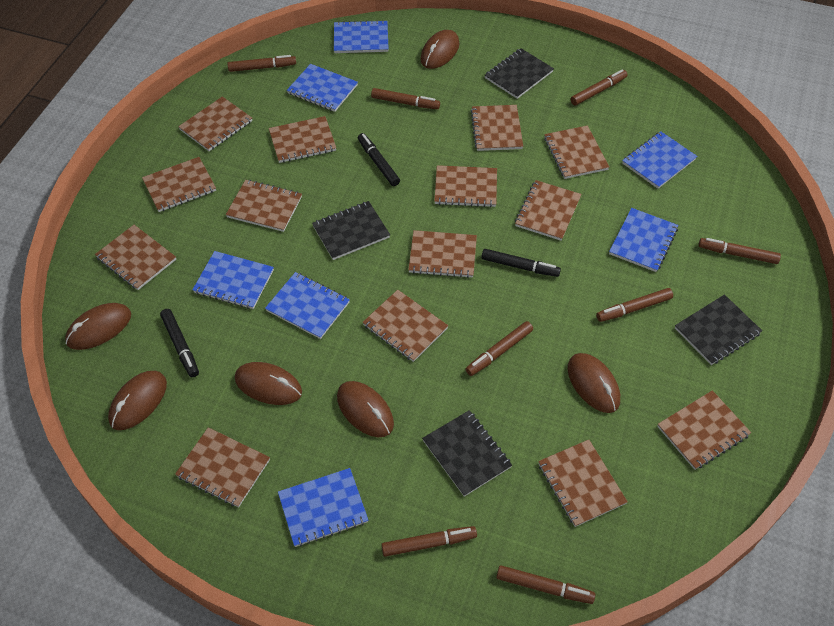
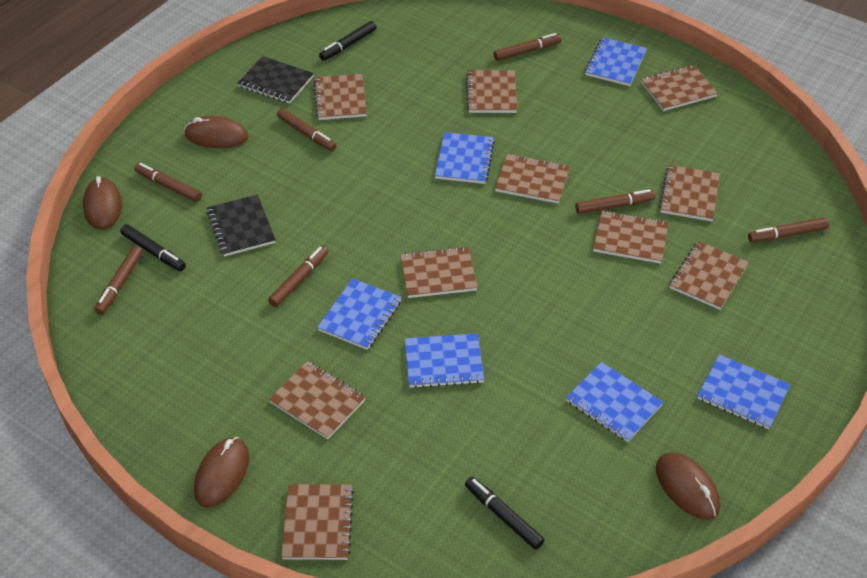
black notebook: [312,201,390,260] [422,410,512,497] [485,48,554,99] [675,294,762,365] = 4 -> [206,195,276,257] [237,56,314,104] = 2
blue notebook: [192,251,274,309] [265,272,350,339] [278,468,368,547] [287,64,358,112] [334,20,389,53] [609,208,678,272] [622,131,697,189] = 7 -> [317,278,402,350] [405,333,484,388] [435,132,495,184] [566,362,663,442] [585,37,647,86] [697,354,791,429] = 6
brown marker: [227,55,296,72] [371,88,440,109] [381,526,477,557] [465,321,533,376] [496,565,595,604] [571,69,627,105] [596,288,673,322] [699,238,781,264] = 8 -> [95,246,143,315] [134,163,202,202] [268,246,328,307] [277,108,337,151] [494,33,561,61] [575,189,656,214] [748,217,829,242] = 7
brown mouse: [65,303,131,350] [108,371,167,430] [235,362,302,405] [337,381,394,437] [420,30,460,69] [567,353,620,413] = 6 -> [83,176,122,230] [184,116,248,148] [194,437,249,508] [656,453,720,520] = 4
brown notebook: [95,225,176,290] [142,157,216,212] [175,427,270,508] [178,96,252,151] [226,180,302,232] [269,116,336,163] [362,290,448,362] [408,230,477,278] [434,165,497,207] [471,105,523,151] [515,180,582,241] [538,440,628,527] [544,125,609,179] [657,390,751,470] = 14 -> [269,361,366,440] [281,484,354,560] [313,74,367,120] [400,246,478,298] [466,70,517,113] [495,154,570,204] [593,210,669,264] [641,65,718,111] [659,165,720,222] [669,241,749,310] = 10

